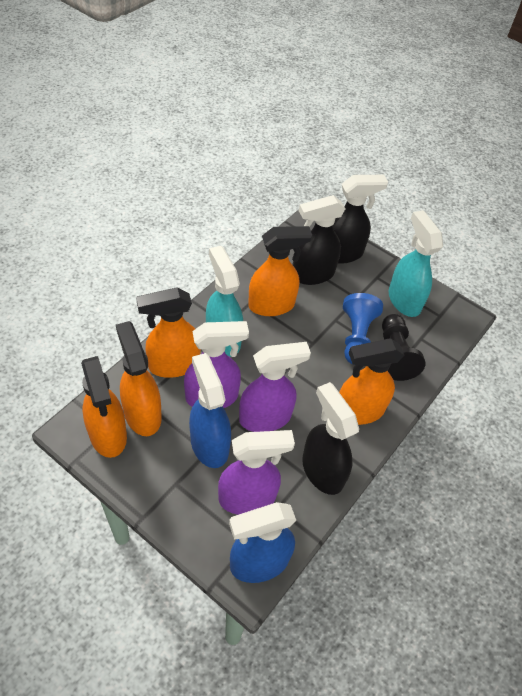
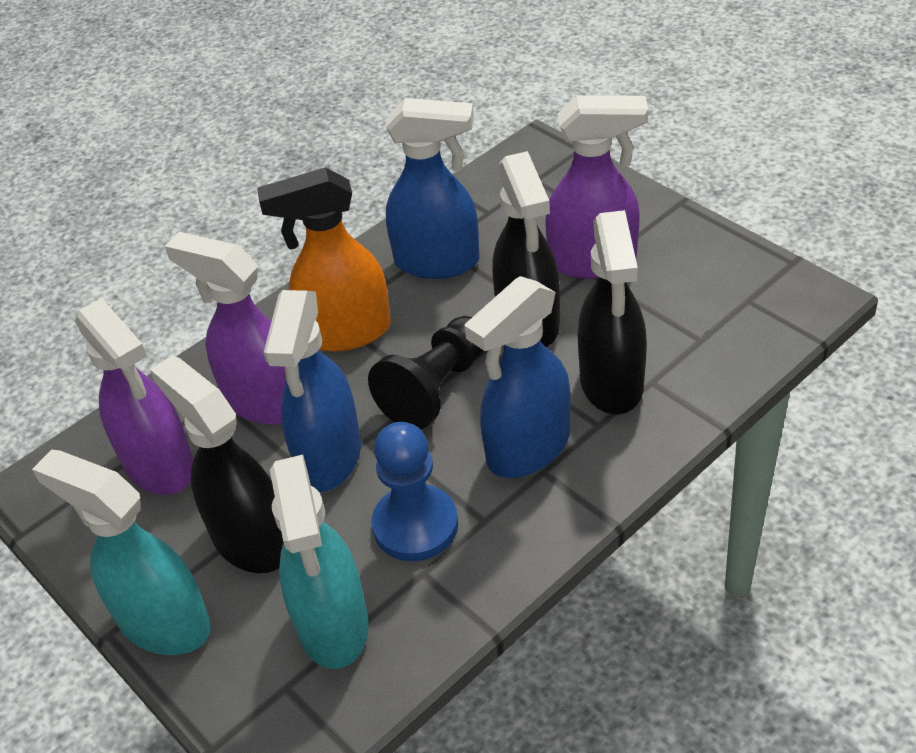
blue spray bottle: [189,353,231,468] [229,502,296,583] = 2 -> [264,290,361,492] [386,98,480,279] [465,276,571,478] = 3
orange spray bottle: [81,356,127,458] [116,321,162,436] [136,288,201,378] [248,226,312,316] [339,339,404,425] = 5 -> [257,167,391,352] = 1

